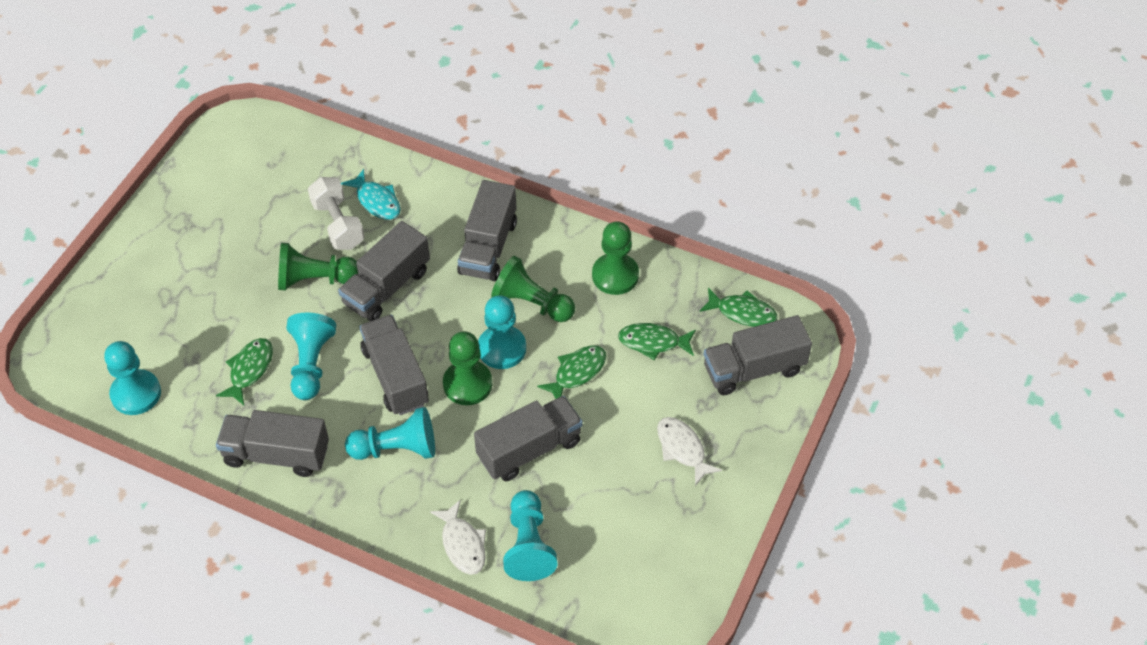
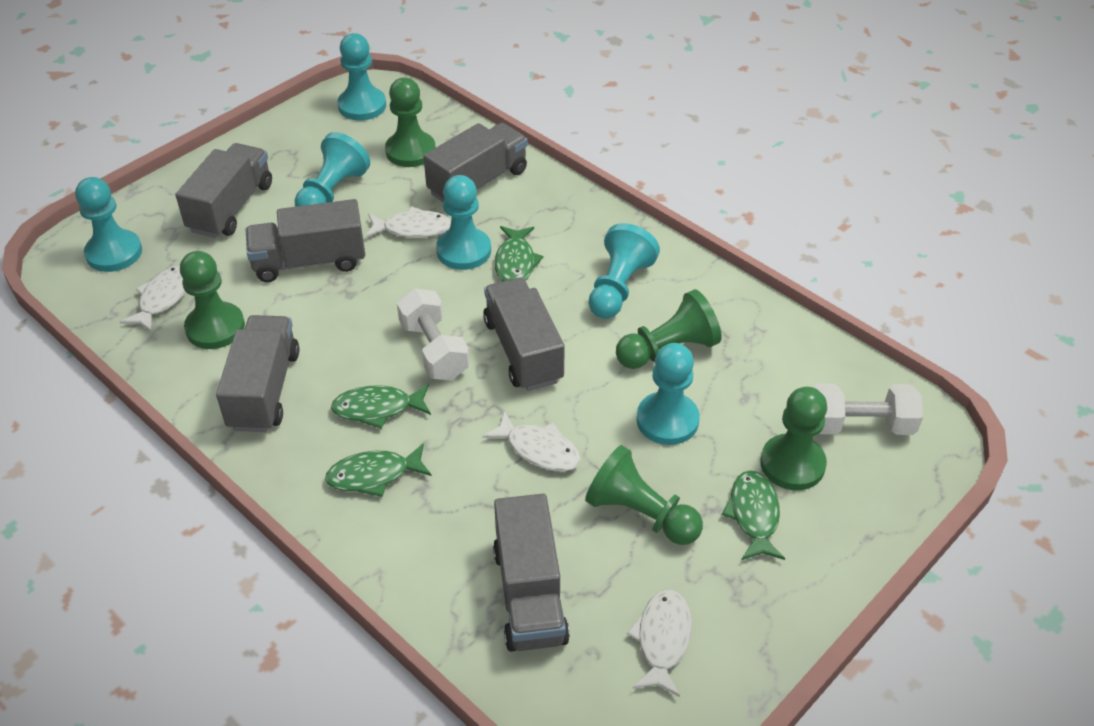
green pawn: [278,243,358,290] [443,331,492,405] [491,256,575,322] [592,221,639,295] = 4 -> [180,251,245,349] [385,78,436,167] [585,445,703,545] [616,289,722,369] [760,387,827,490] = 5
turquoise fish: [341,169,401,220] = 1 -> none = 0
turquoise pawn: [104,341,161,415] [286,313,336,400] [345,407,435,460] [478,295,526,369] [503,490,557,581] = 5 -> [75,177,142,272] [295,132,370,207] [337,33,386,121] [436,175,491,270] [589,223,660,319] [636,343,700,445] = 6
white dumbbell: [308,177,365,250] = 1 -> [397,288,469,380] [813,384,923,435] = 2
white fish: [430,499,486,575] [657,417,722,486] = 2 -> [120,265,186,332] [365,206,451,238] [482,410,581,471] [627,590,692,697] = 4

